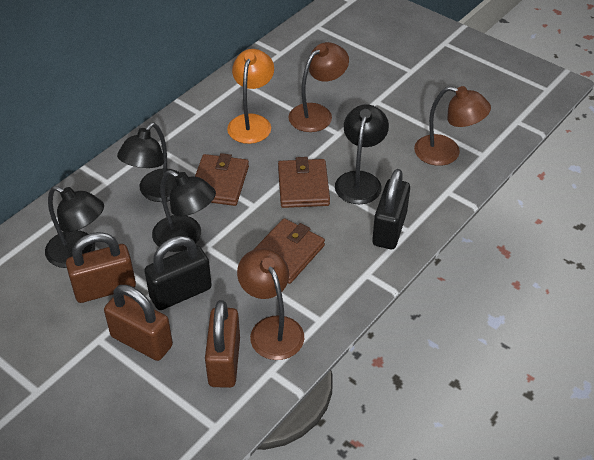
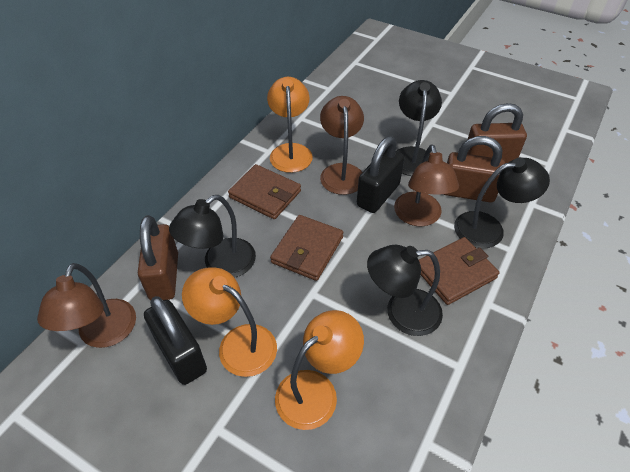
orange lamp: [227,49,274,144] = 1 -> [182,267,277,377] [267,77,313,173] [275,310,364,430] = 3

